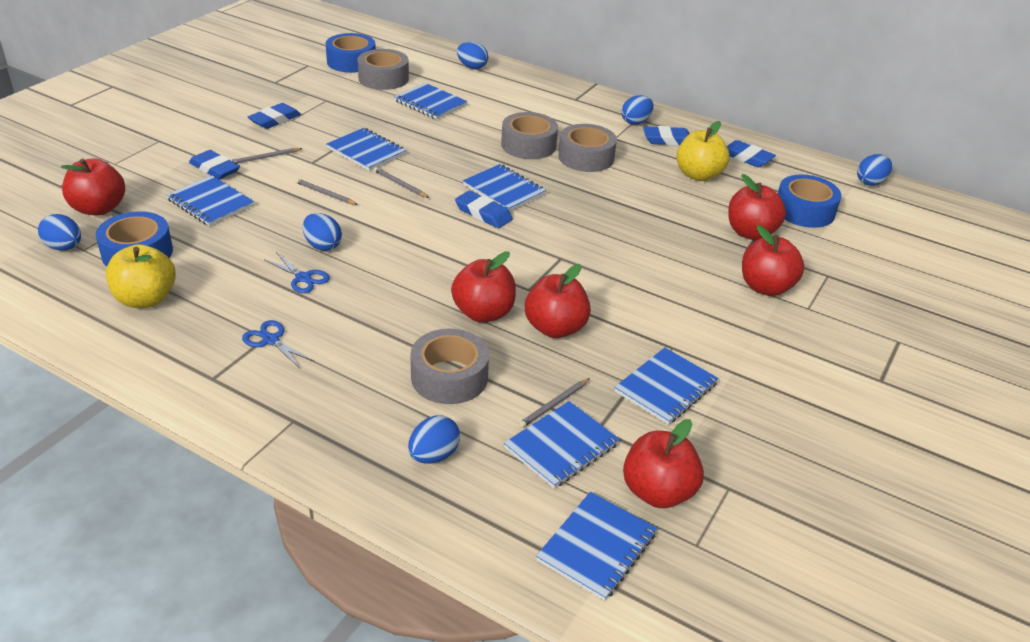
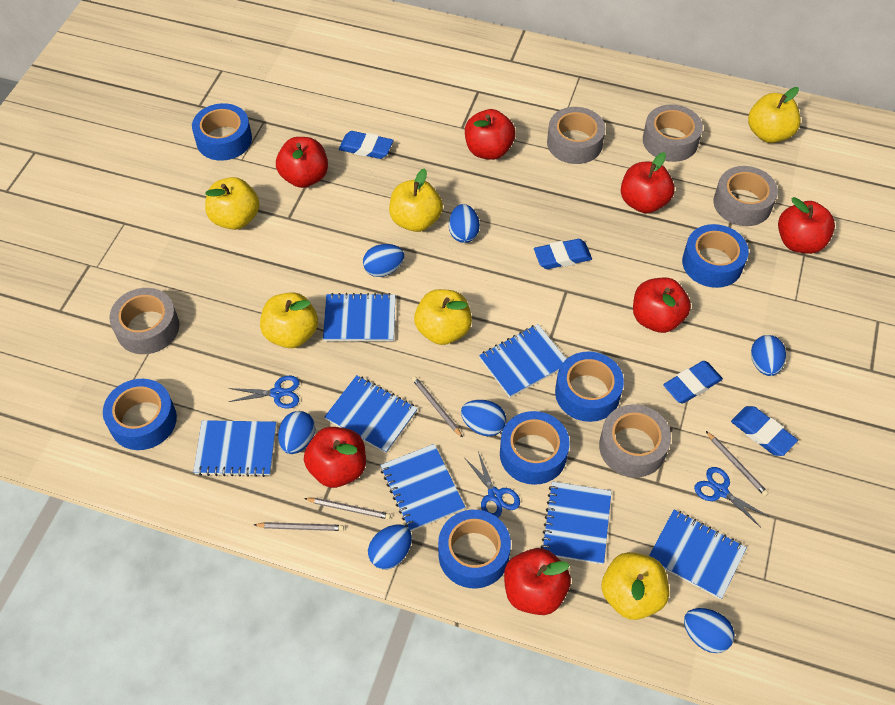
blue egg: [38,214,81,250] [303,213,342,251] [408,415,460,464] [457,42,488,69] [622,95,654,125] [857,154,892,186] = 6 -> [278,411,315,454] [363,244,404,277] [368,524,412,569] [449,204,480,243] [461,400,506,436] [684,608,734,653] [751,335,786,376] = 7
blue eraser: [189,150,240,179] [248,103,301,129] [455,191,513,228] [643,126,690,146] [727,140,776,168] = 5 -> [339,131,393,159] [534,239,592,269] [663,361,723,404] [731,406,798,456] = 4
blue scissors: [242,320,314,368] [264,252,330,293] = 2 -> [229,376,300,409] [464,452,520,518] [694,467,770,527] = 3
blue tape: [96,211,173,267] [326,33,376,73] [778,175,841,228] = 3 -> [103,379,177,450] [192,103,252,161] [438,510,511,588] [500,411,570,485] [555,351,624,422] [682,224,749,288] = 6
grey tape: [357,49,409,90] [410,328,489,404] [501,112,558,159] [558,124,617,172] = 4 -> [109,288,179,354] [547,107,605,164] [599,404,671,478] [643,104,703,162] [714,166,778,226] = 5
red apple: [61,158,125,216] [451,251,516,323] [525,264,591,338] [623,419,704,508] [728,174,786,240] [742,225,805,296] = 6 -> [276,137,328,188] [304,427,366,488] [465,109,516,160] [504,548,571,615] [621,152,675,213] [633,278,691,333] [778,197,835,254] = 7
yellow apple: [106,244,176,308] [676,121,729,181] = 2 -> [205,177,259,230] [260,292,318,348] [389,168,443,232] [414,289,472,345] [601,552,669,620] [748,87,801,143] = 6

